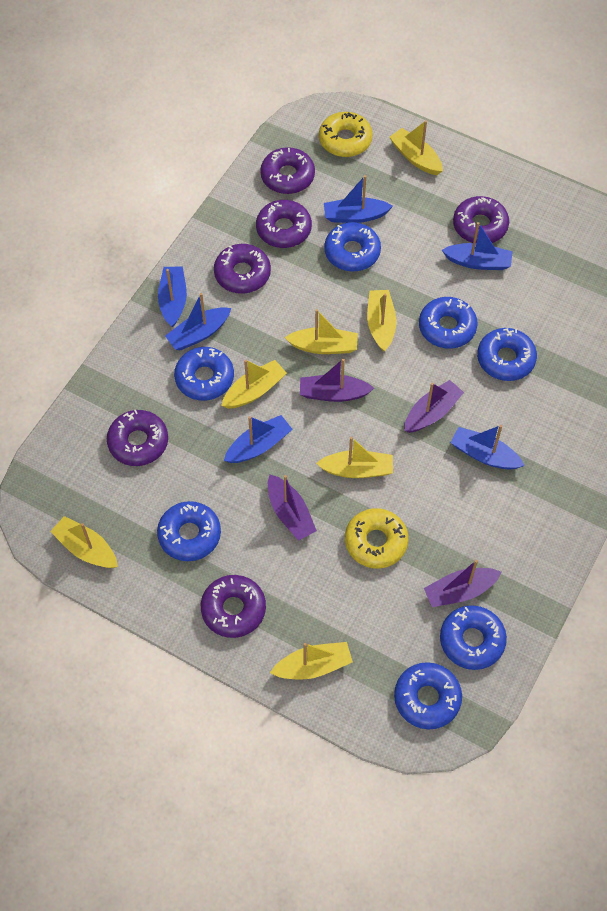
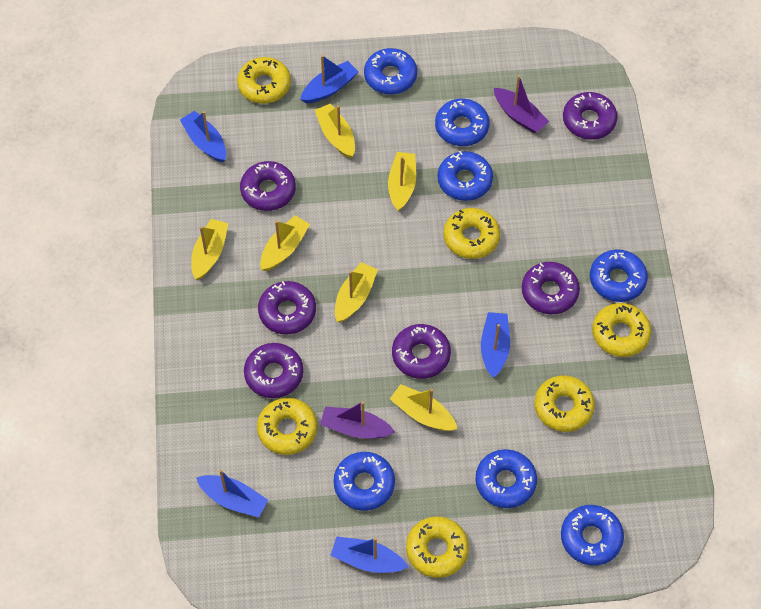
blue boat: [158,266,187,327] [165,293,231,351] [224,415,293,463] [324,175,393,223] [442,222,513,270] [450,425,525,470] = 6 -> [180,111,226,162] [196,469,268,517] [300,55,358,103] [330,536,408,573] [481,312,510,378] = 5
purple boat: [268,475,317,541] [300,359,374,402] [404,380,464,433] [424,560,502,607] = 4 -> [320,401,395,439] [494,75,549,133] = 2
yellow boat: [50,516,118,568] [221,360,287,409] [270,642,353,679] [284,309,358,354] [316,437,393,478] [367,290,396,352] [389,120,443,175] = 7 -> [191,219,229,280] [260,215,310,271] [315,103,355,158] [335,262,378,322] [388,152,416,211] [390,384,458,431] = 6
yellow donut: [319,112,373,157] [345,508,408,569] = 2 -> [237,57,291,104] [257,398,318,455] [406,517,469,578] [443,208,500,259] [534,375,595,432] [592,303,651,357] = 6

